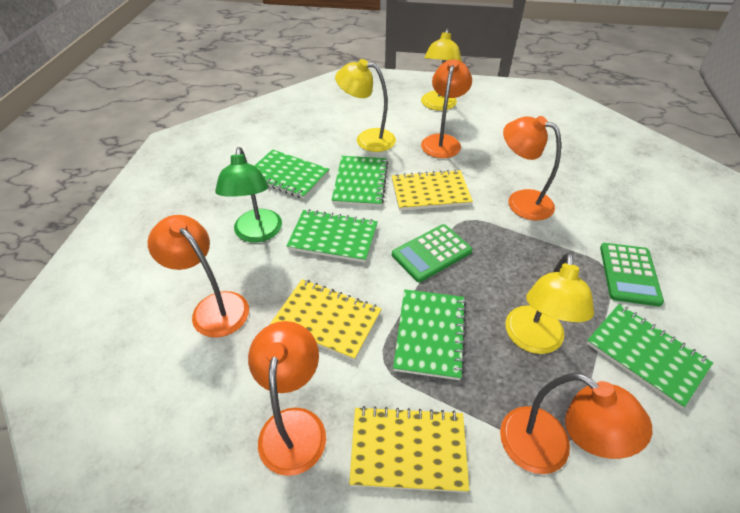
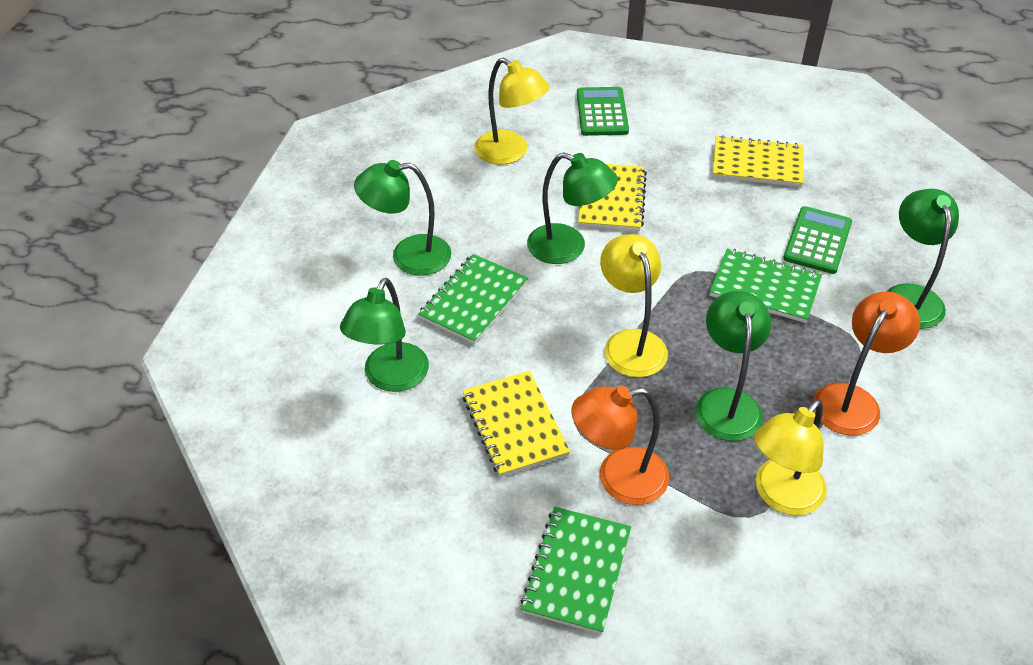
green lamp: [215,147,282,243] = 1 -> [340,278,429,392] [354,160,451,276] [527,152,618,264] [696,291,771,441] [887,189,959,329] = 5
green notebook: [254,149,329,199] [287,209,378,263] [331,156,388,207] [393,289,466,380] [586,304,713,409] = 5 -> [418,254,528,344] [520,507,631,635] [710,248,822,323] = 3
orange lamp: [148,215,249,338] [248,321,326,476] [421,59,472,158] [500,373,652,474] [503,116,561,221] = 5 -> [571,386,669,505] [813,291,920,436] = 2

